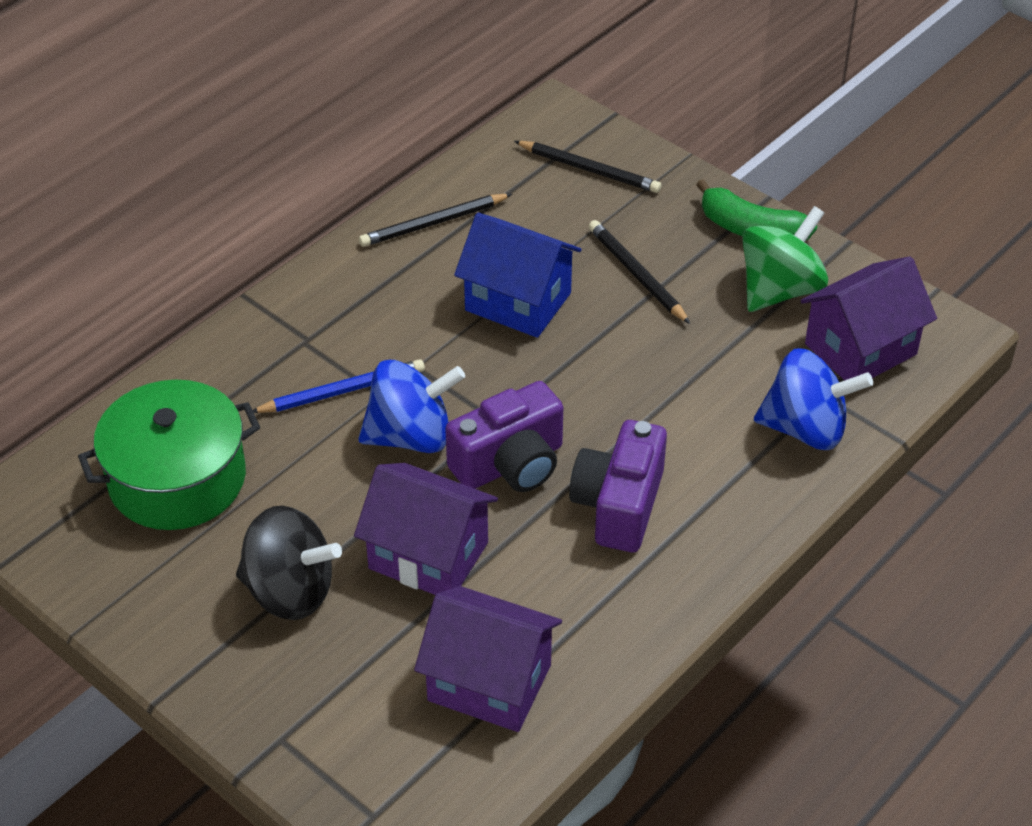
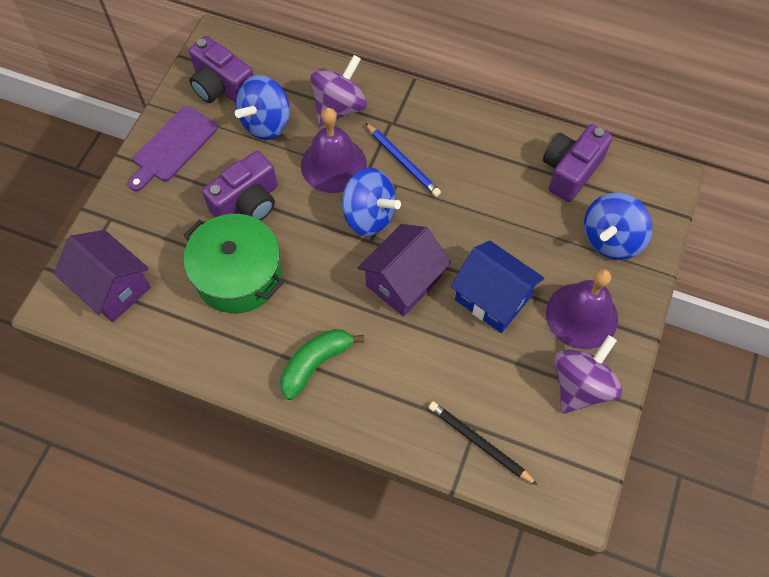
black pencil: [359,194,512,247] [514,141,662,193] [589,220,690,324] = 3 -> [428,401,538,485] = 1
black spinning top: [236,506,342,620] = 1 -> none = 0
blue spinning top: [358,360,465,453] [754,348,873,450] = 2 -> [235,75,290,140] [341,168,401,236] [584,193,652,260] = 3
green spinning top: [742,206,828,312] = 1 -> none = 0
purple bell: none = 0 -> [301,108,367,193] [546,269,618,349] = 2
purple camera: [445,381,563,492] [569,420,667,552] = 2 -> [189,36,253,103] [202,151,277,221] [543,124,613,202] = 3
purple cutting board: none = 0 -> [128,106,218,191] = 1
purple house: [354,463,498,595] [414,586,562,732] [800,256,937,380] = 3 -> [54,230,151,322] [357,224,451,316] = 2
purple spinning top: none = 0 -> [310,55,367,126] [555,335,622,414] = 2

